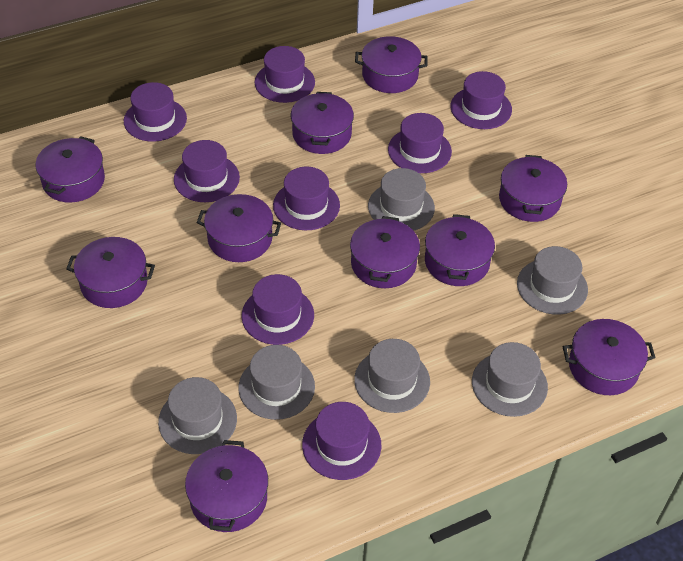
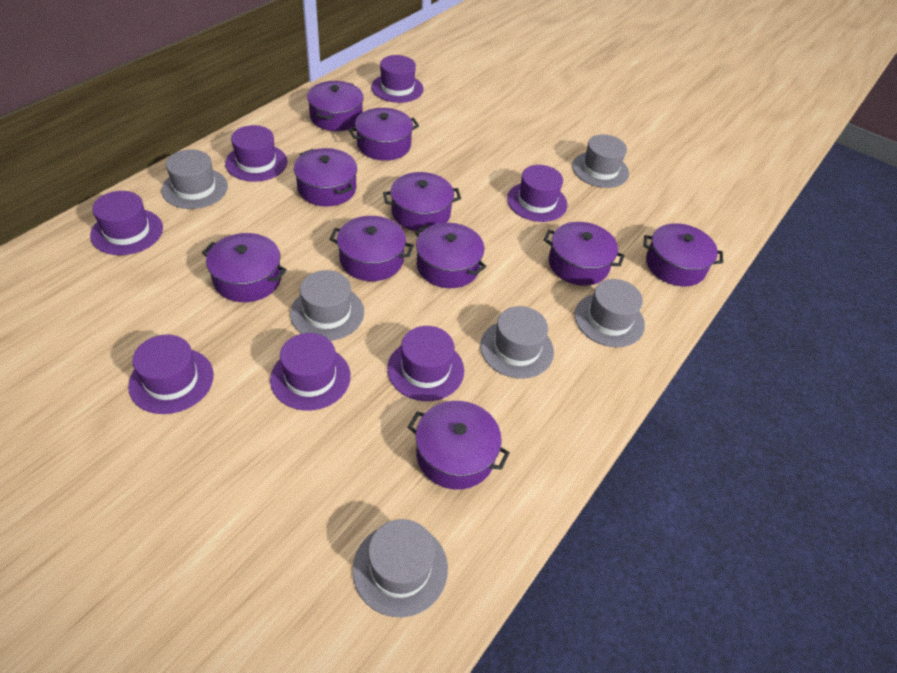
purple hat: [124,82,187,142] [174,140,240,202] [241,274,314,345] [255,46,315,103] [273,166,340,230] [302,402,381,480] [388,113,452,173] [451,71,512,129] = 8 -> [90,191,163,255] [128,335,214,414] [225,125,287,182] [270,333,351,411] [371,55,424,103] [387,326,464,401] [507,165,567,222] = 7

